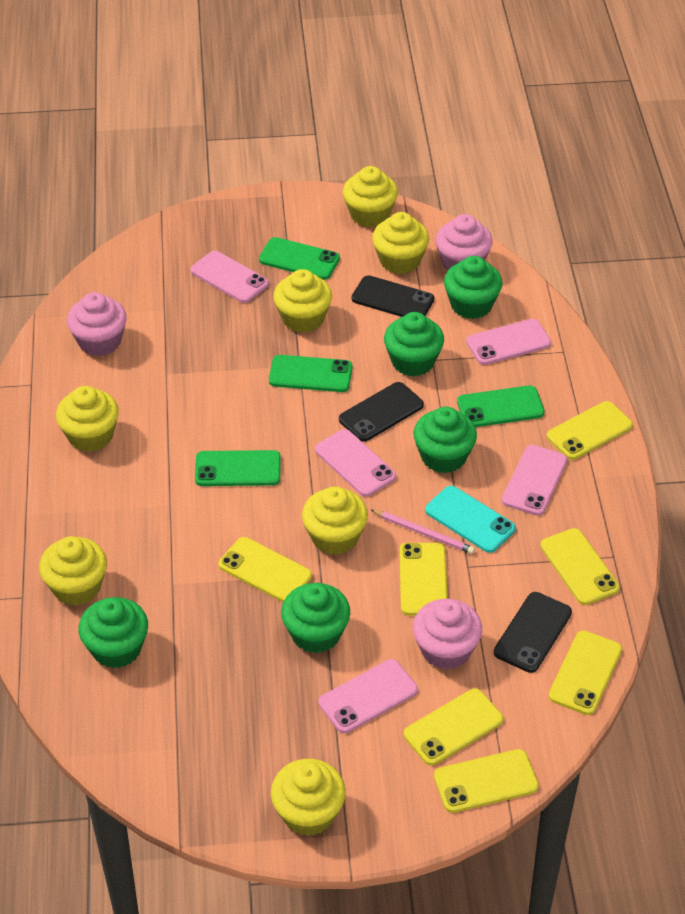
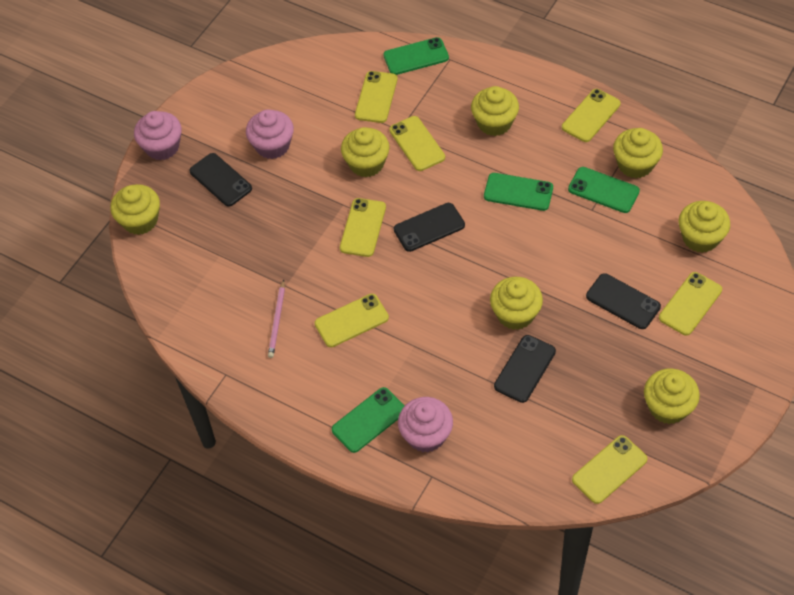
black phone: [339,382,424,442] [352,275,434,317] [494,592,572,673] = 3 -> [190,153,252,207] [394,203,465,252] [494,335,556,403] [586,273,661,329] = 4
green cupcake: [79,597,148,668] [281,583,350,653] [384,312,444,376] [414,407,477,473] [444,256,502,319] = 5 -> none = 0
pink phone: [190,251,269,303] [315,429,396,497] [319,659,418,733] [466,319,551,365] [502,445,568,516] = 5 -> none = 0
turquoise phone: [425,486,516,553] = 1 -> none = 0

